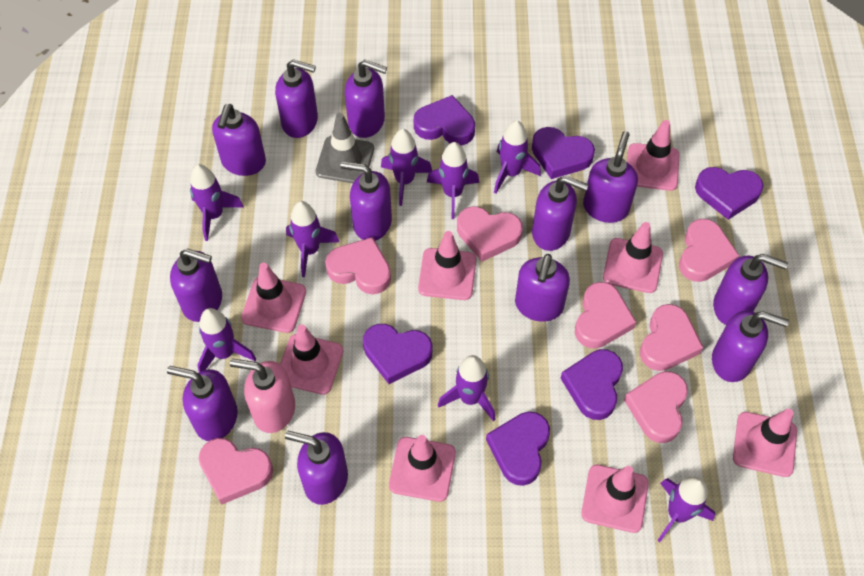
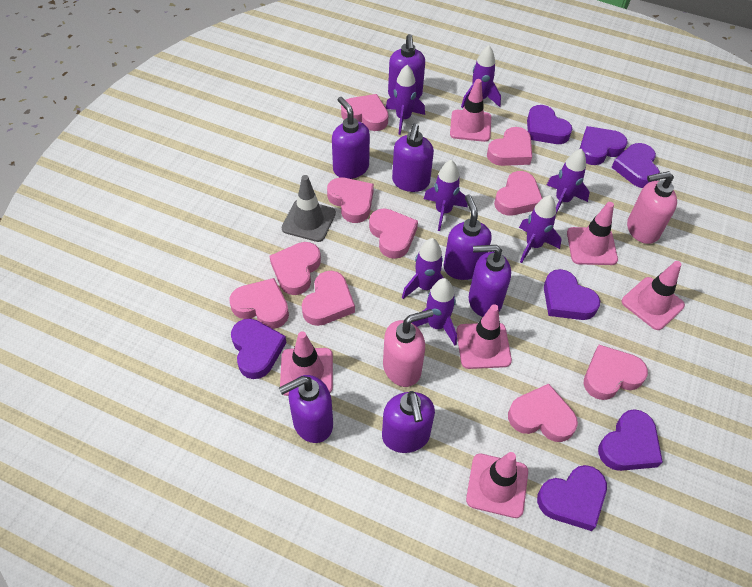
pink heart: [199,438,273,505] [325,237,391,294] [457,207,523,262] [575,282,636,349] [624,371,688,443] [640,304,704,371] [679,219,739,282] = 7 -> [229,278,289,329] [270,242,321,295] [302,271,355,326] [327,178,374,223] [341,94,388,131] [369,208,418,259] [487,127,532,166] [494,171,542,216] [508,384,578,442] [584,345,648,400] = 10
pink soap dispenser: [230,359,295,433] = 1 -> [383,309,433,387] [627,171,677,244] = 2
pink traffic cone: [241,263,306,333] [280,325,343,395] [389,435,456,502] [418,231,476,300] [581,465,649,533] [603,222,663,293] [627,120,679,191] [733,409,797,477] = 8 -> [280,331,333,396] [450,79,491,142] [456,304,512,369] [466,452,528,518] [567,202,618,265] [622,261,685,330] = 6
purple heart: [363,324,432,384] [414,95,475,145] [486,412,550,486] [532,127,595,179] [560,349,623,420] [695,167,764,220] = 6 -> [231,319,286,379] [527,105,572,144] [537,465,607,531] [544,269,600,320] [580,126,628,165] [598,409,663,471] [611,143,660,188] = 7
purple rocket: [190,164,244,241] [197,308,256,372] [286,201,339,277] [381,129,432,206] [427,142,479,219] [438,355,495,421] [494,120,541,194] [657,477,715,542] = 8 -> [386,65,425,135] [402,238,443,299] [412,278,457,345] [424,160,468,231] [461,45,501,108] [519,195,561,263] [547,149,590,214] = 7
purple soap dispenser: [167,366,238,441] [170,249,222,322] [212,104,266,176] [275,59,318,138] [285,431,348,505] [340,161,392,241] [345,60,387,138] [515,254,570,322] [532,176,589,251] [583,131,638,223] [712,311,789,382] [713,254,788,325] = 12 -> [279,375,333,443] [332,97,370,179] [382,391,435,453] [388,34,425,99] [392,123,434,192] [443,194,492,280] [469,245,511,317] = 7

